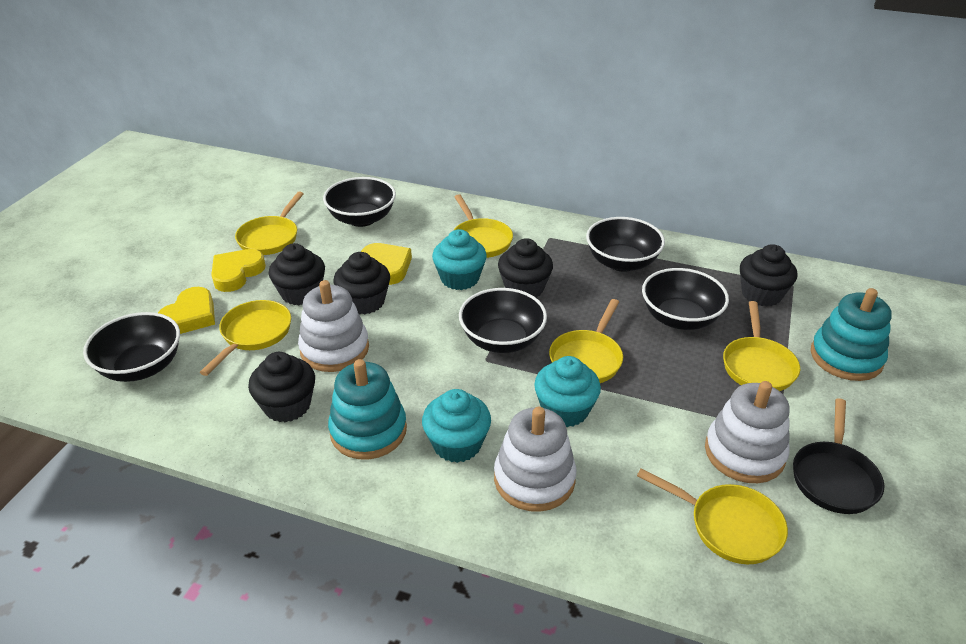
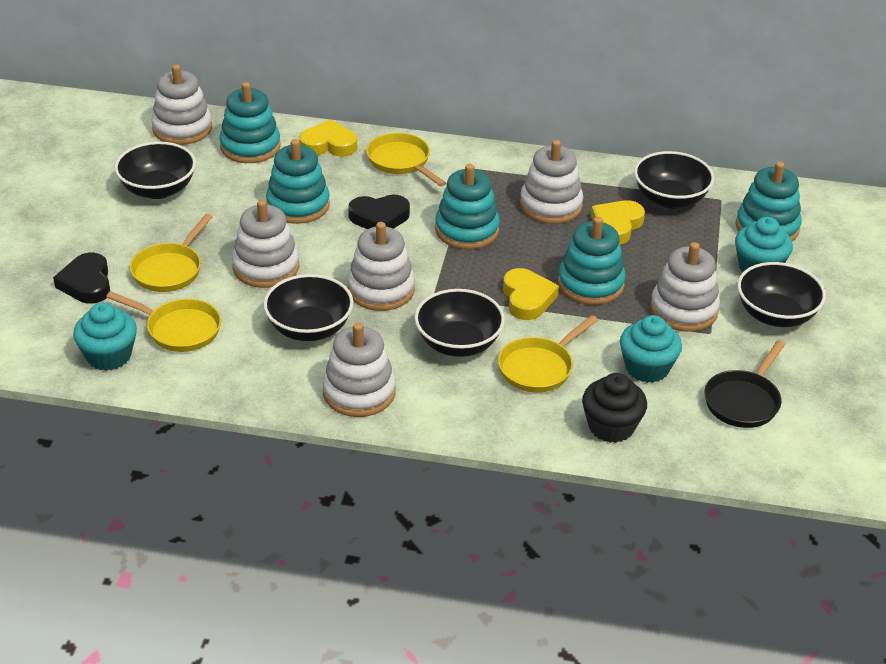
black cupcake: [248,352,315,423] [269,243,325,305] [334,252,390,314] [498,238,553,298] [740,244,798,306] = 5 -> [582,373,647,443] = 1
black heart: none = 0 -> [53,252,110,304] [348,194,410,229] = 2
turquoise stacking toy: [328,359,407,459] [811,288,892,381] = 2 -> [219,82,281,163] [266,139,330,224] [435,164,500,249] [558,217,626,305] [736,162,802,241] = 5
white stacking toy: [298,280,369,372] [494,407,576,512] [705,381,790,483] = 3 -> [151,64,212,145] [232,200,299,288] [322,323,396,417] [347,222,415,311] [520,140,583,224] [650,242,720,332] = 6
yellow pan: [200,300,291,376] [235,192,304,255] [453,194,513,258] [549,299,623,383] [637,468,788,564] [723,301,800,391] = 6 -> [106,291,221,352] [130,214,212,292] [366,133,446,187] [498,315,598,393] = 4

